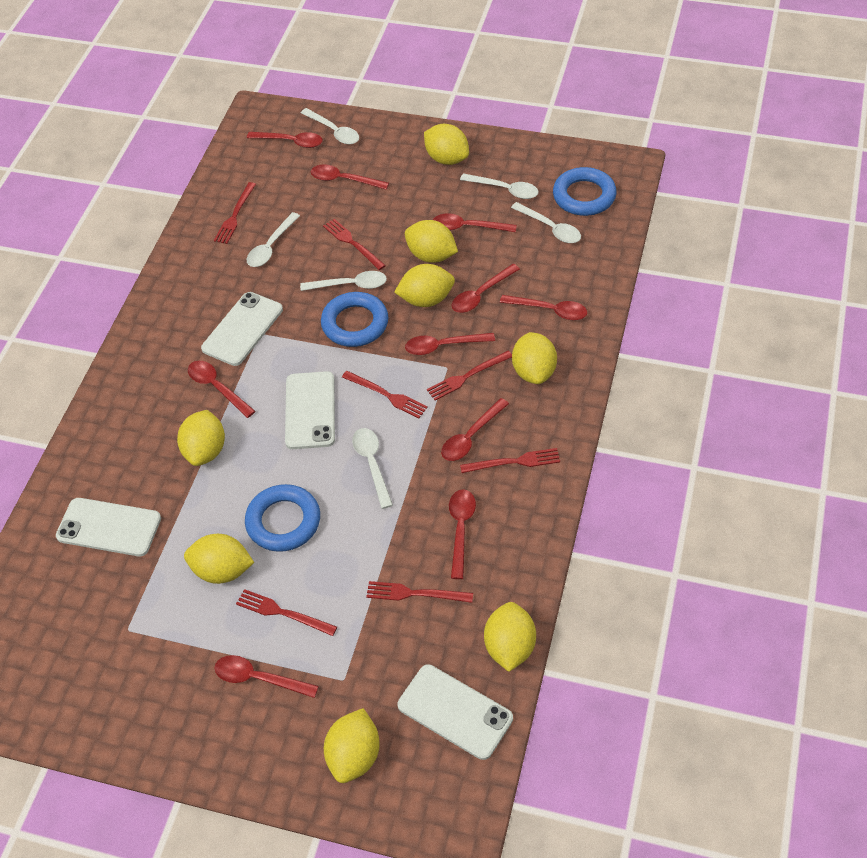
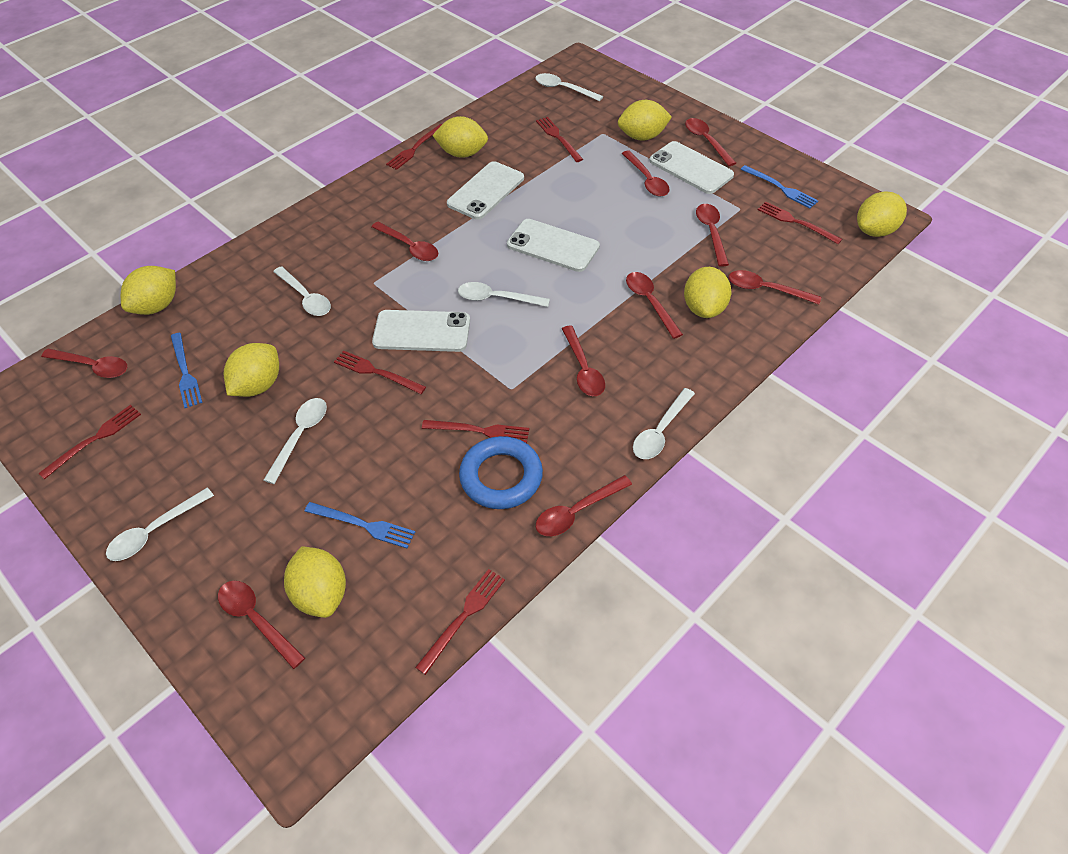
blue fork: none = 0 -> [171,333,202,408] [304,502,415,548] [740,165,818,209] = 3
blue ring: [245,484,320,552] [321,292,389,347] [553,167,617,216] = 3 -> [459,436,543,509] = 1
yellow lemon: [177,410,225,466] [184,534,254,584] [324,708,380,783] [394,264,455,307] [405,220,458,263] [424,124,469,165] [484,602,536,672] [512,332,557,384] = 8 -> [121,266,176,315] [224,343,279,397] [284,546,346,618] [432,116,488,158] [618,100,672,141] [684,267,732,318] [857,191,907,237] = 7

